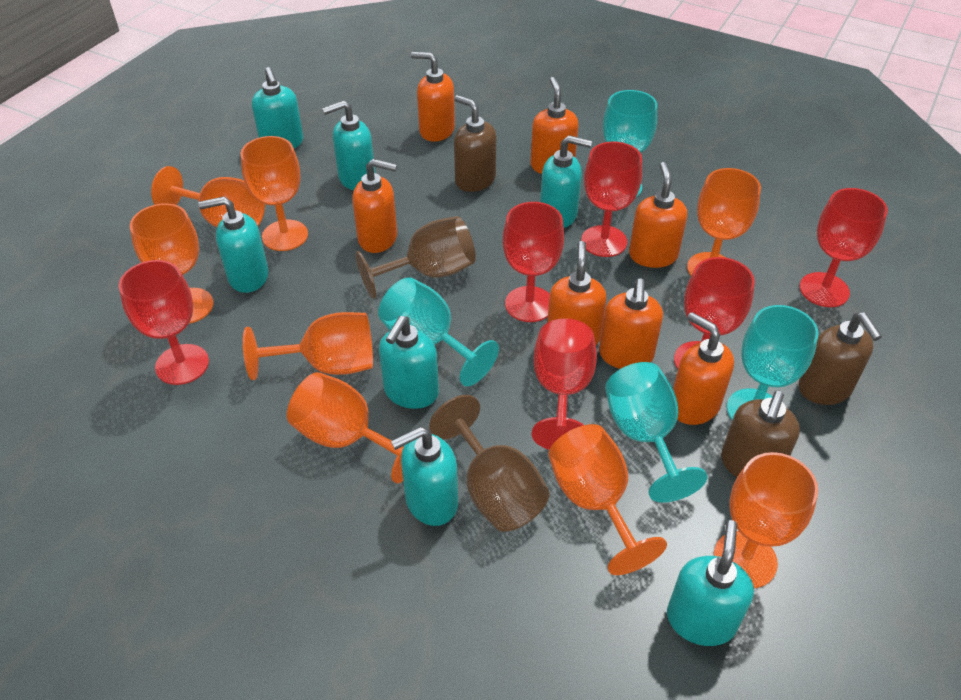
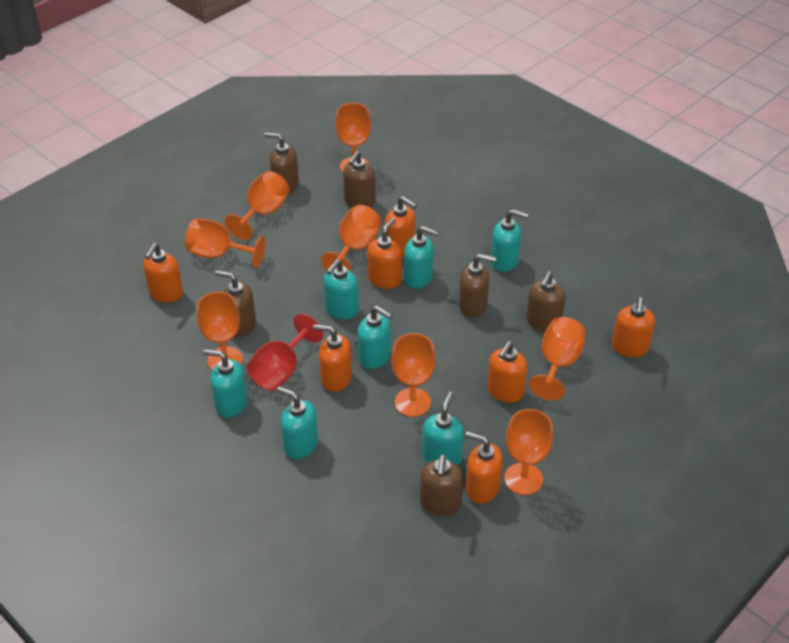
brown goblet: [356,216,476,299] [429,395,549,532] = 2 -> none = 0
brown soap dispenser: [454,95,496,192] [721,391,800,477] [799,312,882,405] = 3 -> [215,270,256,338] [264,132,299,194] [343,151,376,208] [420,454,463,516] [459,254,496,318] [526,272,566,332] = 6
red goblet: [119,260,209,385] [503,202,564,322] [532,318,597,450] [581,141,642,257] [674,257,755,369] [800,188,888,307] = 6 -> [247,314,323,391] = 1
turquoise goblet: [378,277,499,386] [603,90,657,197] [605,362,707,503] [727,305,819,420] = 4 -> none = 0

